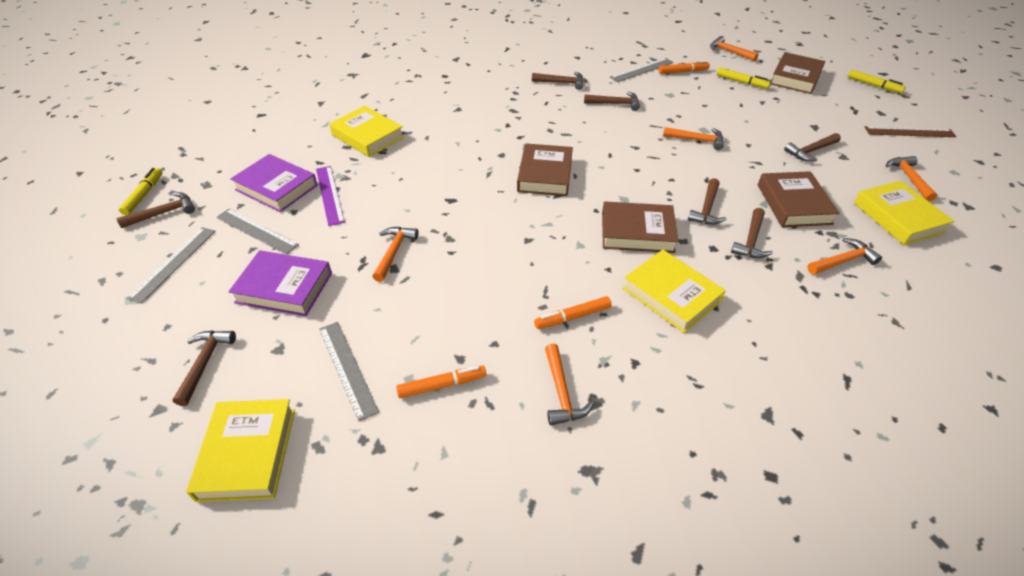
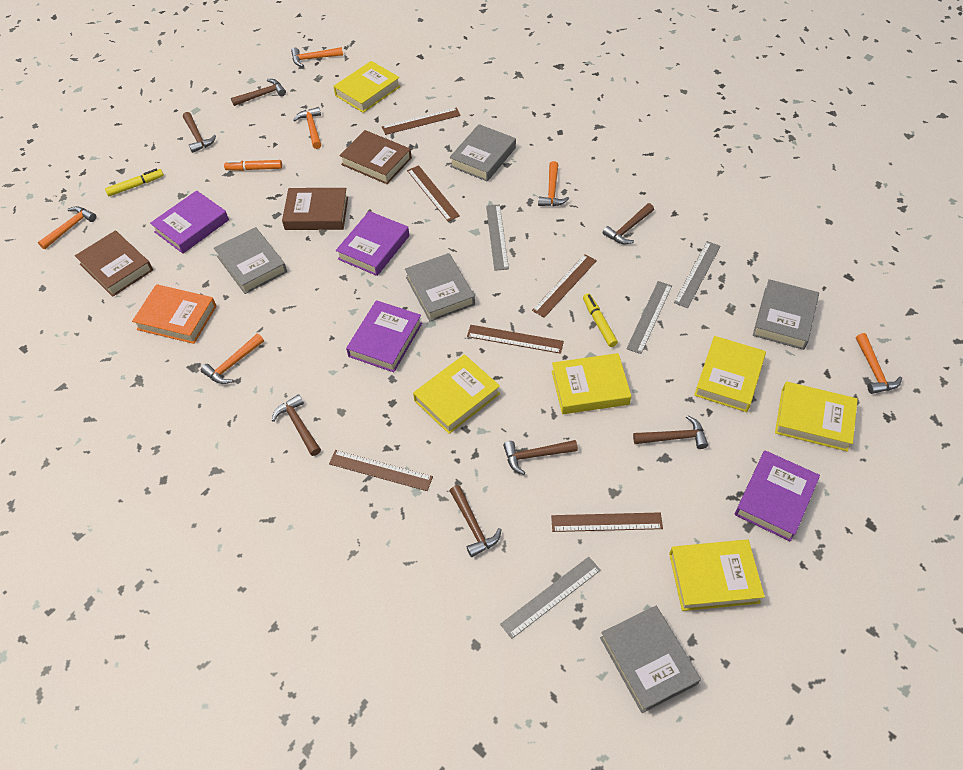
brown book: [517,143,573,196] [602,201,679,253] [758,171,839,227] [771,52,825,94] = 4 -> [75,230,153,297] [282,188,348,230] [339,130,412,184] = 3
brown ruler: [865,126,956,137] = 1 -> [329,450,433,491] [382,107,461,135] [407,165,460,221] [467,325,564,354] [532,254,597,318] [551,512,663,532] = 6
grey book: none = 0 -> [214,227,287,294] [405,253,475,322] [449,124,516,182] [600,606,701,713] [753,279,819,350] = 5
orange book: none = 0 -> [132,284,217,344] = 1
orange marker: [396,365,486,398] [534,296,612,329] [659,60,710,74] = 3 -> [224,160,282,171] = 1
purple book: [228,250,332,316] [230,154,318,212] = 2 -> [150,190,229,254] [336,211,409,276] [346,300,422,372] [735,450,820,542] = 4
purple ruler: [316,166,345,226] = 1 -> none = 0
yellow book: [186,399,295,502] [329,106,404,157] [623,250,726,333] [854,181,954,245] = 4 -> [333,61,401,113] [413,354,500,434] [552,353,631,414] [669,540,765,611] [694,336,766,412] [775,382,858,451] = 6
yellow marker: [119,168,163,215] [717,68,771,89] [848,70,906,93] = 3 -> [105,169,164,196] [583,293,618,347] = 2

